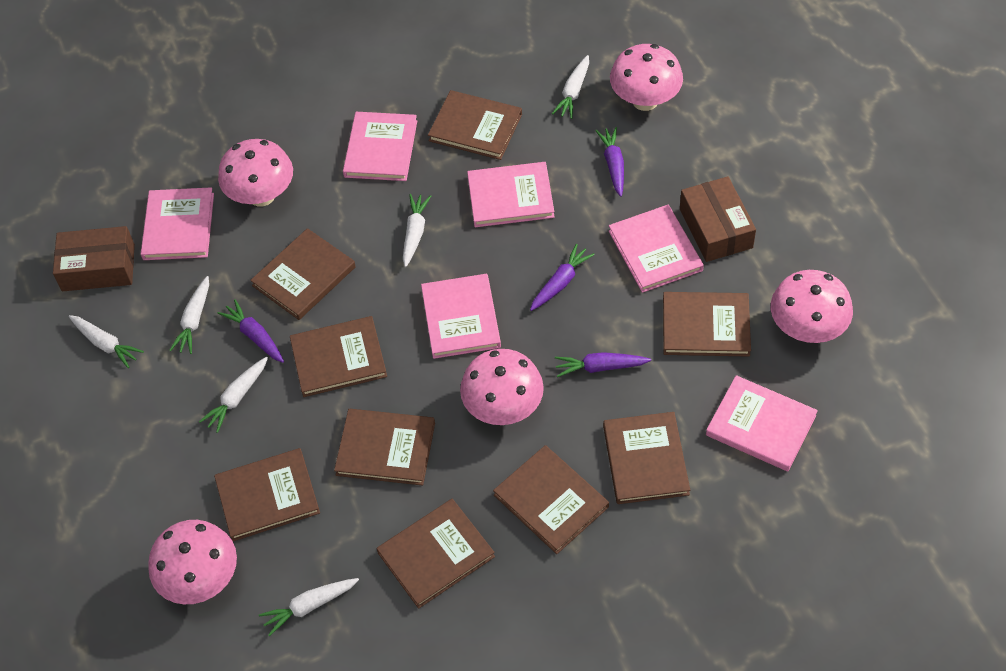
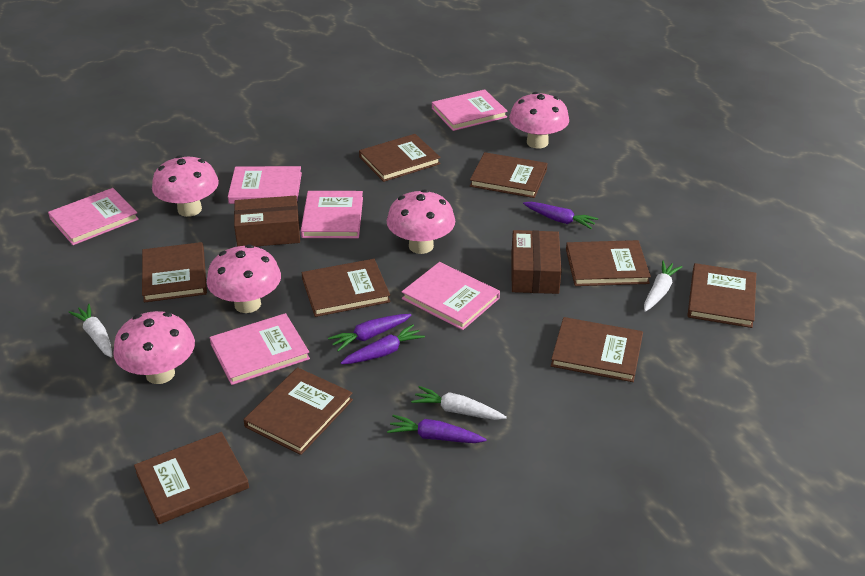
white carrot: [69,315,144,368] [169,276,209,354] [199,356,268,433] [259,578,359,636] [403,194,431,267] [552,55,589,119] = 6 -> [68,304,113,358] [411,386,507,420] [644,261,682,312] = 3

